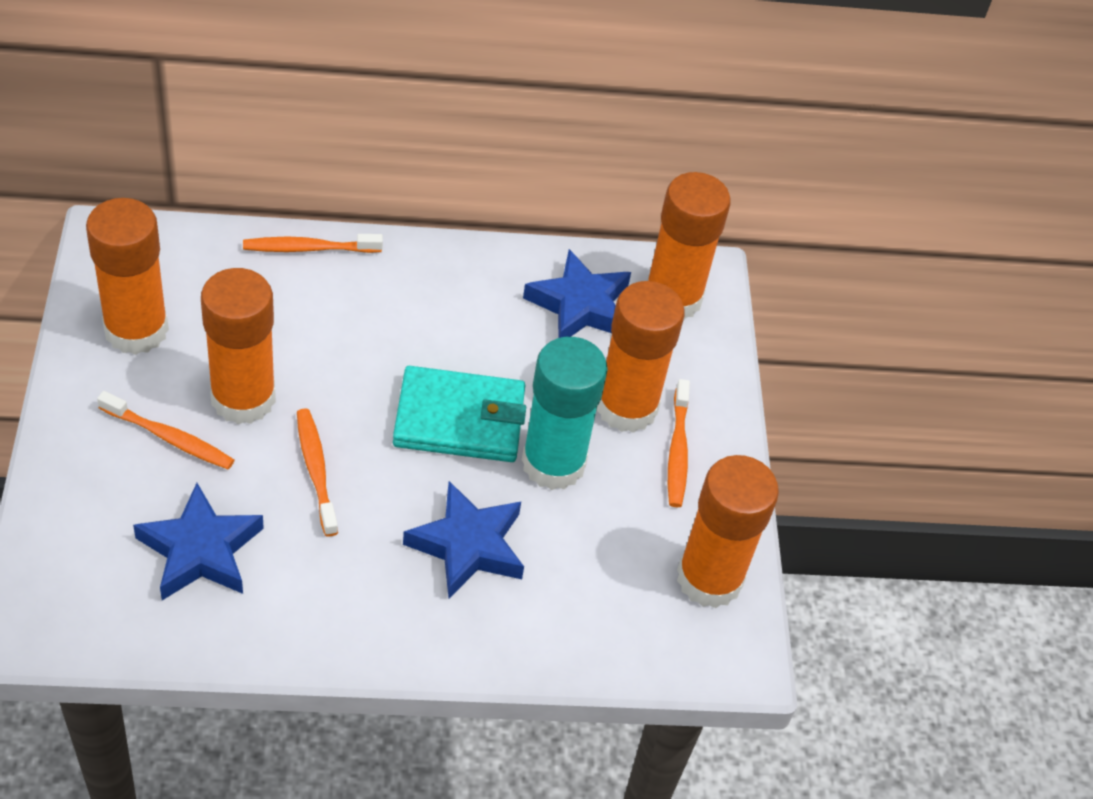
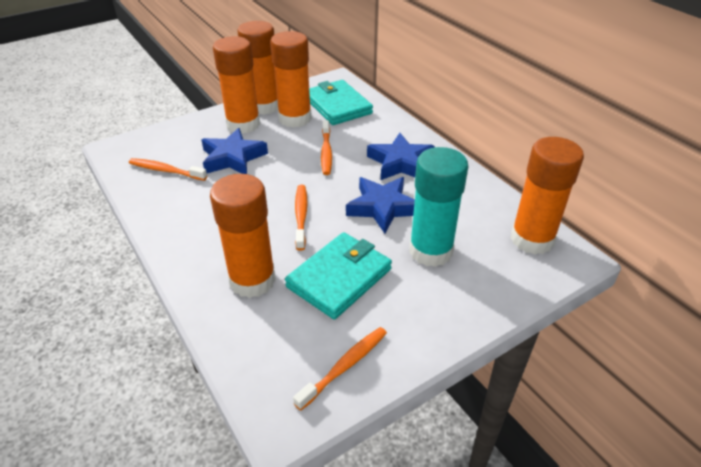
turquoise wallet: [393,366,526,462] = 1 -> [285,232,392,319] [309,80,373,125] = 2

